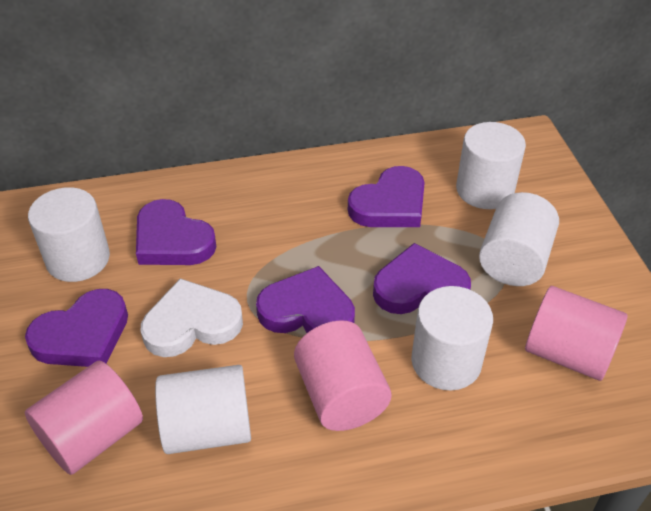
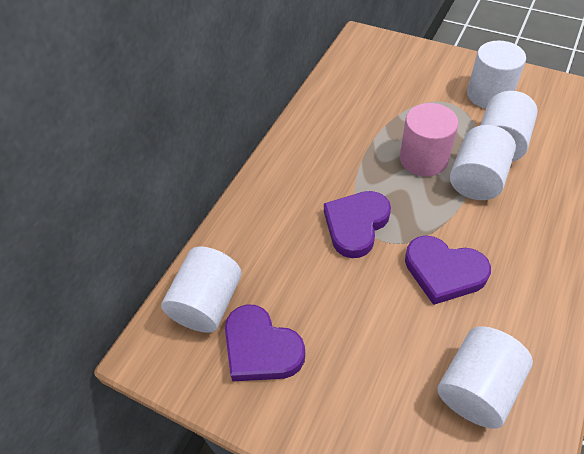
pink cylinder: [25,360,143,475] [294,320,392,431] [525,286,627,381] = 3 -> [400,103,459,177] = 1
purple heart: [25,289,128,367] [136,199,217,265] [256,266,355,333] [348,166,425,227] [373,243,471,314] = 5 -> [225,304,305,381] [324,191,391,258] [405,235,491,305] = 3
white heart: [140,278,243,357] = 1 -> none = 0

